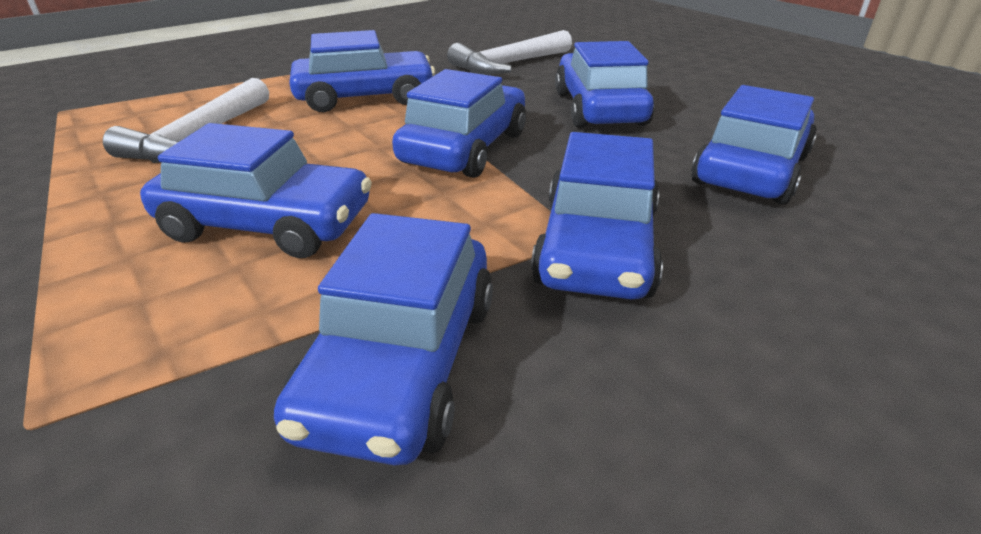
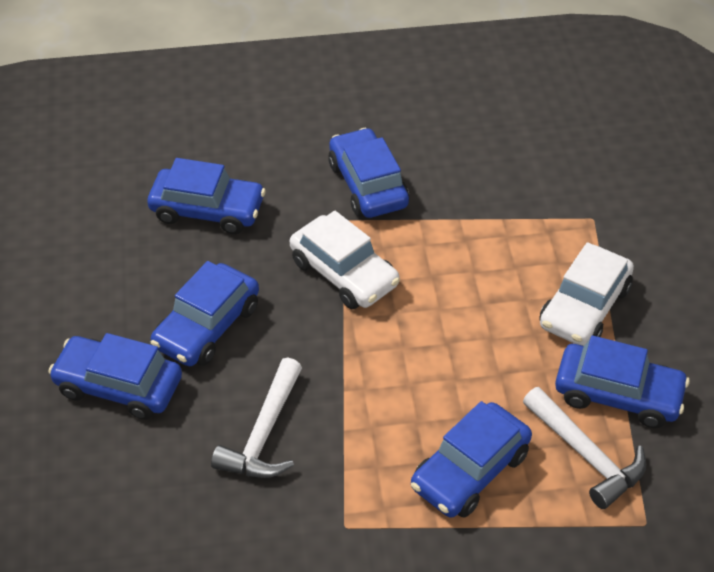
blue car: [140,123,372,258] [274,213,493,466] [289,30,435,112] [392,69,526,178] [531,132,663,299] [555,41,654,128] [691,85,817,205] = 7 -> [48,333,182,420] [147,158,266,234] [151,261,259,366] [328,128,409,218] [411,401,532,518] [555,335,689,428] = 6
white car: none = 0 -> [290,211,400,309] [539,242,634,346] = 2

